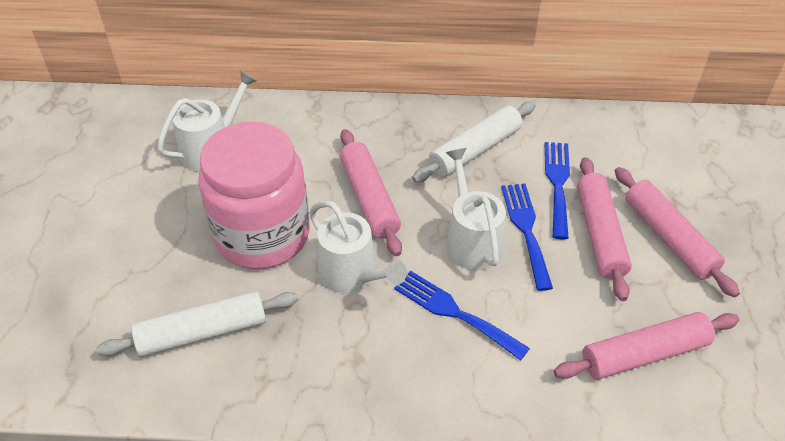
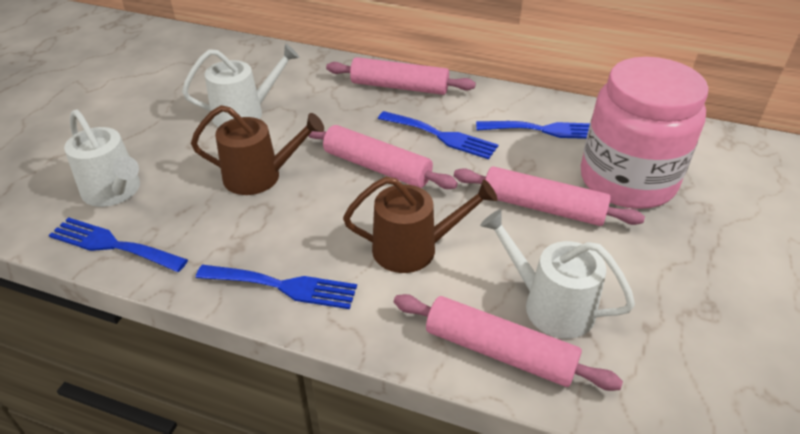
blue fork: [395,271,530,360] [501,183,553,291] [545,142,570,240] = 3 -> [49,217,188,272] [196,265,357,309] [378,111,498,159] [476,121,590,139] = 4
brown watering can: none = 0 -> [191,105,324,195] [343,177,497,273] = 2
white rolling pin: [96,291,298,357] [412,102,536,182] = 2 -> none = 0

